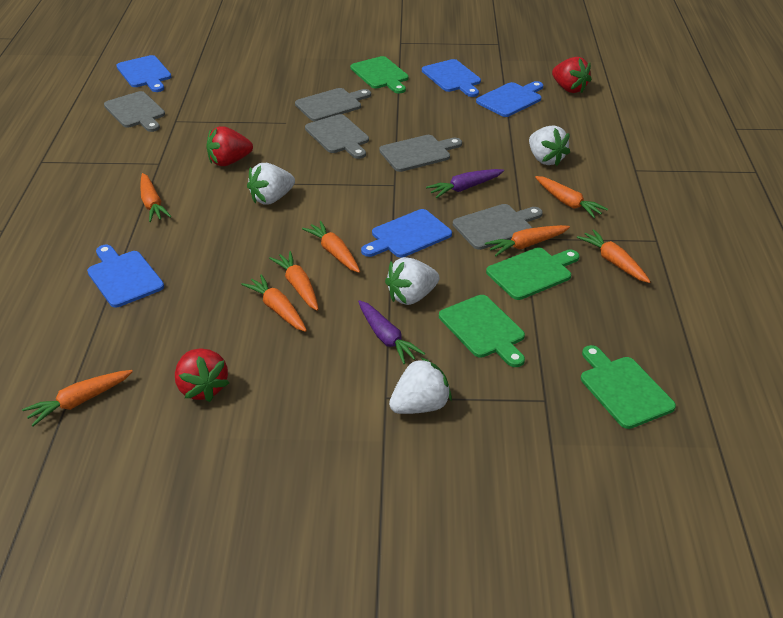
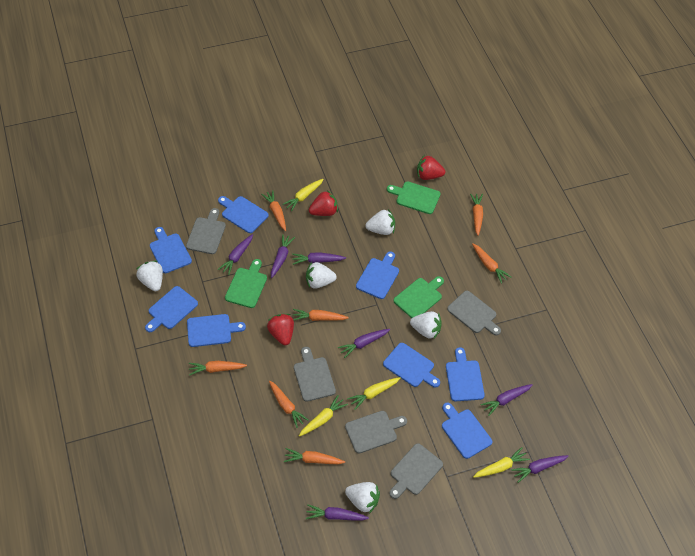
blue cutting board: [87,245,164,307] [116,55,171,92] [361,209,452,258] [422,59,481,97] [476,81,543,117] = 5 -> [145,286,198,332] [150,227,192,273] [187,314,246,347] [218,196,269,233] [356,251,399,299] [383,343,440,388] [442,402,492,459] [446,347,485,401] = 8
green cutting board: [350,56,409,93] [439,295,525,367] [486,248,579,300] [581,345,676,429] = 4 -> [225,259,267,308] [387,181,441,214] [394,276,444,318] = 3
orange carrot: [22,370,133,426] [140,173,172,222] [241,274,307,332] [269,251,319,311] [302,221,360,273] [485,225,570,256] [535,176,608,218] [577,229,651,283] = 8 -> [189,361,247,376] [261,190,286,231] [269,381,308,428] [284,448,345,464] [293,309,349,321] [470,193,483,236] [472,243,511,284] = 7
purple carrot: [358,300,425,364] [426,169,504,198] = 2 -> [218,234,253,275] [271,234,295,278] [292,252,346,265] [306,504,369,521] [338,329,390,358] [480,384,533,416] [511,455,569,483] = 7
white strawberry: [247,163,295,205] [385,257,440,305] [389,357,452,414] [529,125,570,166] = 4 -> [136,261,163,291] [306,262,337,289] [345,482,380,514] [366,209,395,235] [410,311,442,339] = 5
yellow carrot: none = 0 -> [282,179,324,212] [299,395,348,437] [347,377,400,410] [473,447,530,478] = 4

